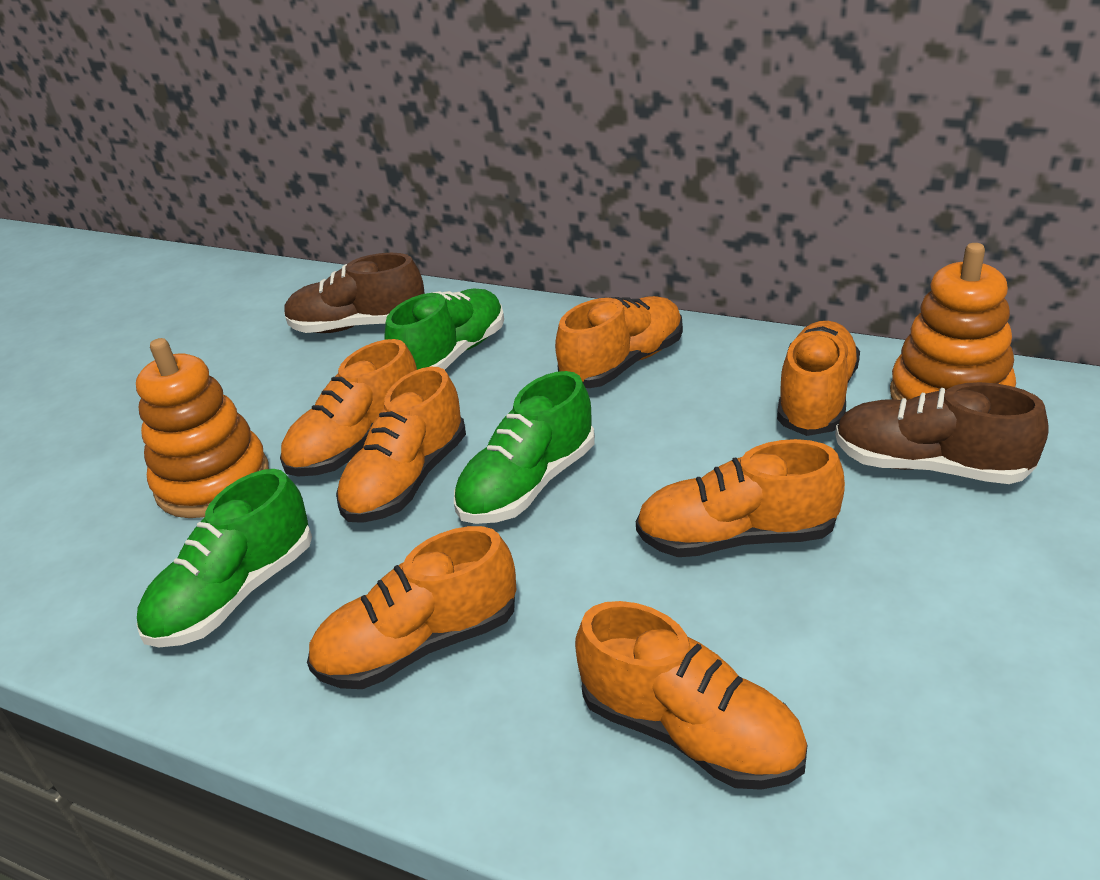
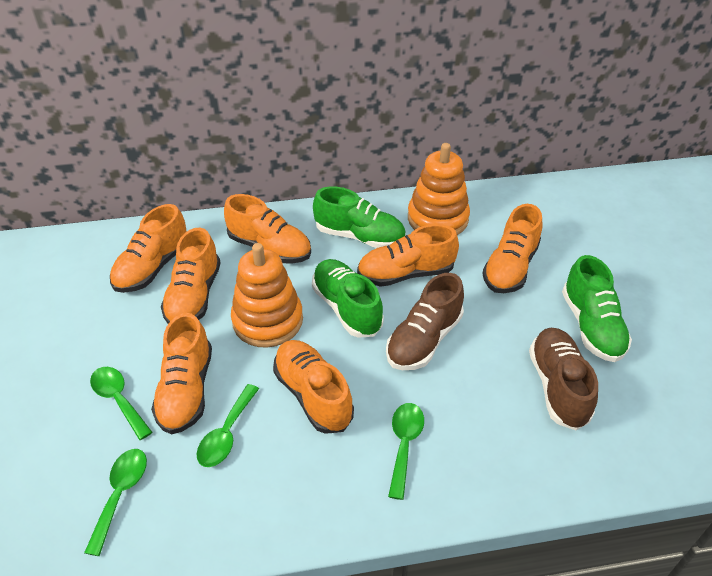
green spoon: none = 0 -> [84,449,147,556] [90,367,152,440] [197,384,259,467] [388,403,424,500] = 4

